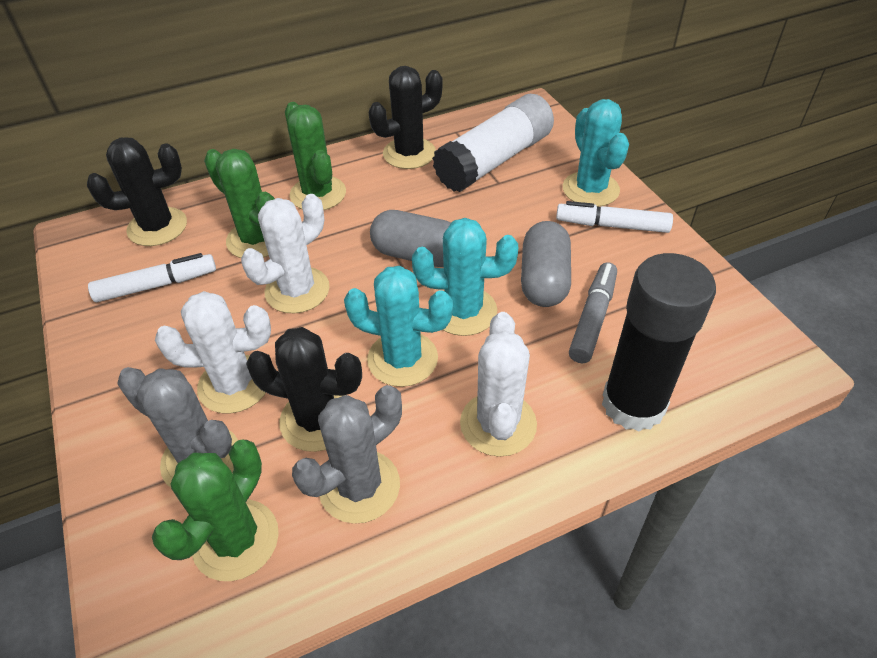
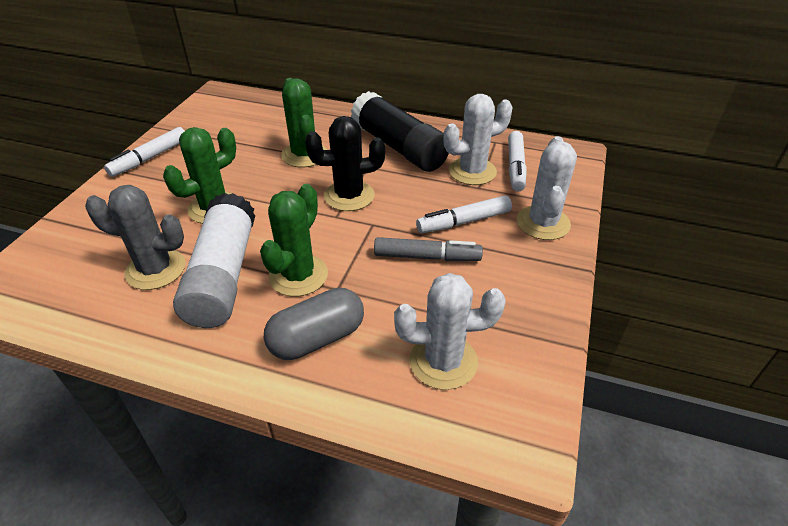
black cactus: [87,138,187,246] [246,327,362,452] [369,66,443,169] = 3 -> [305,116,385,211] = 1
grey cactus: [117,367,238,488] [292,385,402,524] = 2 -> [85,185,185,290] = 1
grey capsule: [370,210,451,267] [521,221,571,307] = 2 -> [264,288,364,360] = 1
turquoise cactus: [344,266,453,387] [412,218,518,336] [563,99,629,207] = 3 -> none = 0
white marker: [88,253,216,302] [556,201,673,233] = 2 -> [104,127,185,177] [416,195,512,233] [508,131,527,191] = 3

